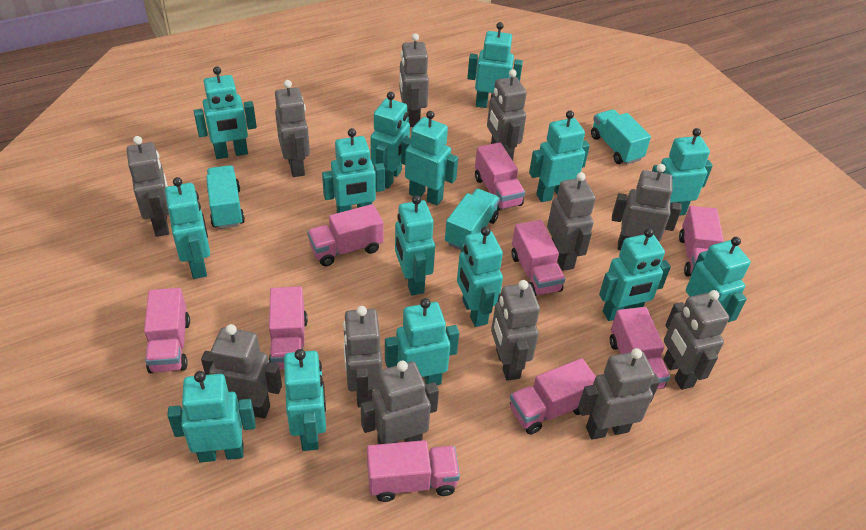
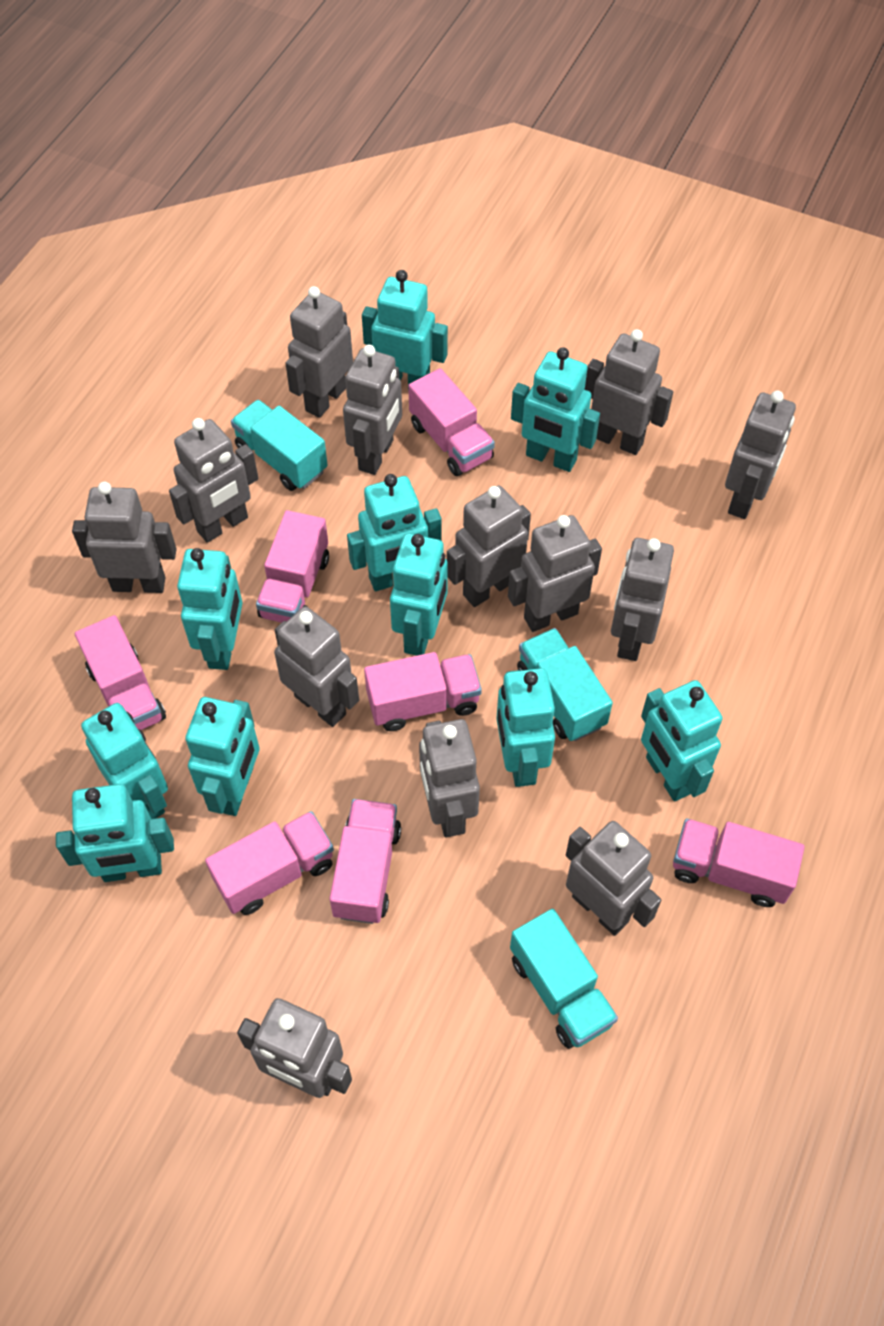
grey robot: [127,136,169,237] [201,324,282,419] [275,80,310,177] [343,306,382,407] [361,360,439,444] [399,33,429,127] [487,69,526,160] [491,280,540,381] [547,172,596,271] [578,348,660,440] [612,164,682,250] [663,290,729,390] = 12 -> [72,482,177,593] [169,418,258,543] [237,998,352,1098] [274,606,359,727] [285,286,353,418] [343,345,402,475] [419,719,480,837] [447,485,531,607] [508,515,602,632] [566,821,661,936] [584,329,673,455] [611,538,674,661] [725,390,796,519] = 13
pink truck: [144,288,190,373] [269,286,308,370] [307,204,384,266] [367,440,460,502] [475,142,525,211] [510,358,596,435] [511,220,565,296] [610,307,670,389] [679,206,724,277] = 9 -> [75,615,166,730] [205,811,334,915] [256,510,329,623] [329,799,401,924] [364,652,482,731] [408,368,495,476] [673,818,805,907] = 7
turquoise robot: [165,177,210,279] [167,371,255,463] [194,66,257,159] [284,349,326,451] [322,128,385,213] [371,92,410,189] [385,298,459,385] [395,195,435,296] [401,111,458,206] [457,227,503,327] [467,22,523,108] [529,111,590,202] [599,228,671,321] [652,128,713,216] [686,237,751,322] = 15 -> [56,784,174,882] [81,703,168,819] [177,548,242,670] [185,697,259,816] [347,474,442,591] [362,270,448,385] [390,533,448,656] [496,668,555,787] [511,347,600,472] [641,680,723,801] = 10

